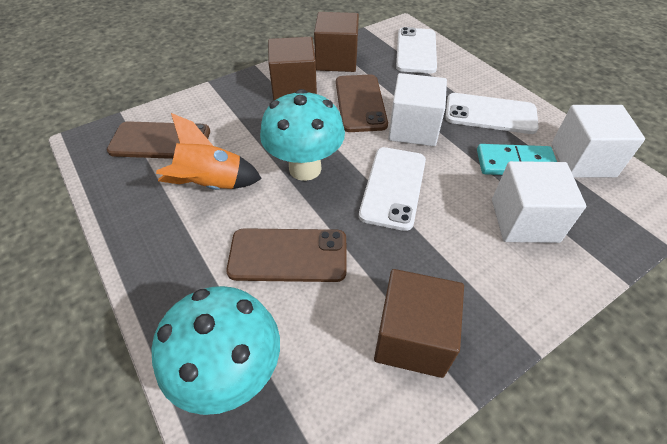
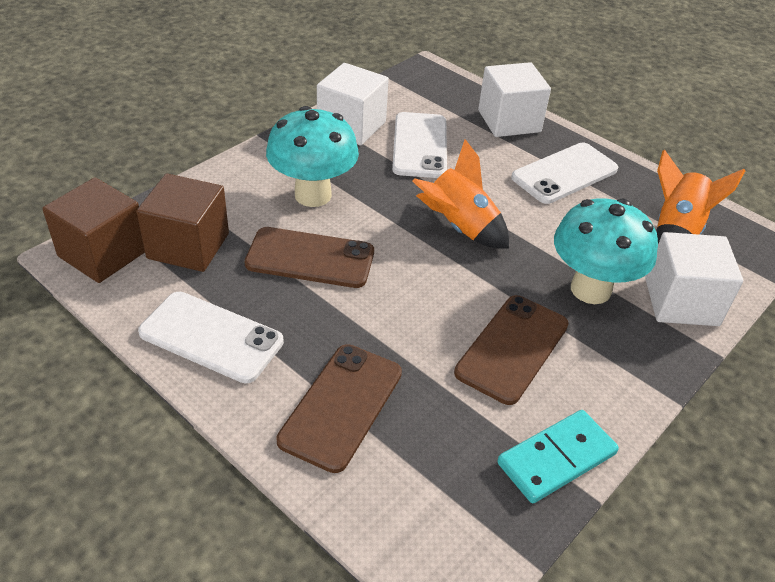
brown cube: [268,37,317,101] [314,12,359,72] [374,269,464,378] = 3 -> [42,177,145,283] [136,174,229,272] = 2
orange rocket: [156,113,262,190] = 1 -> [412,139,509,249] [657,149,745,243] = 2

